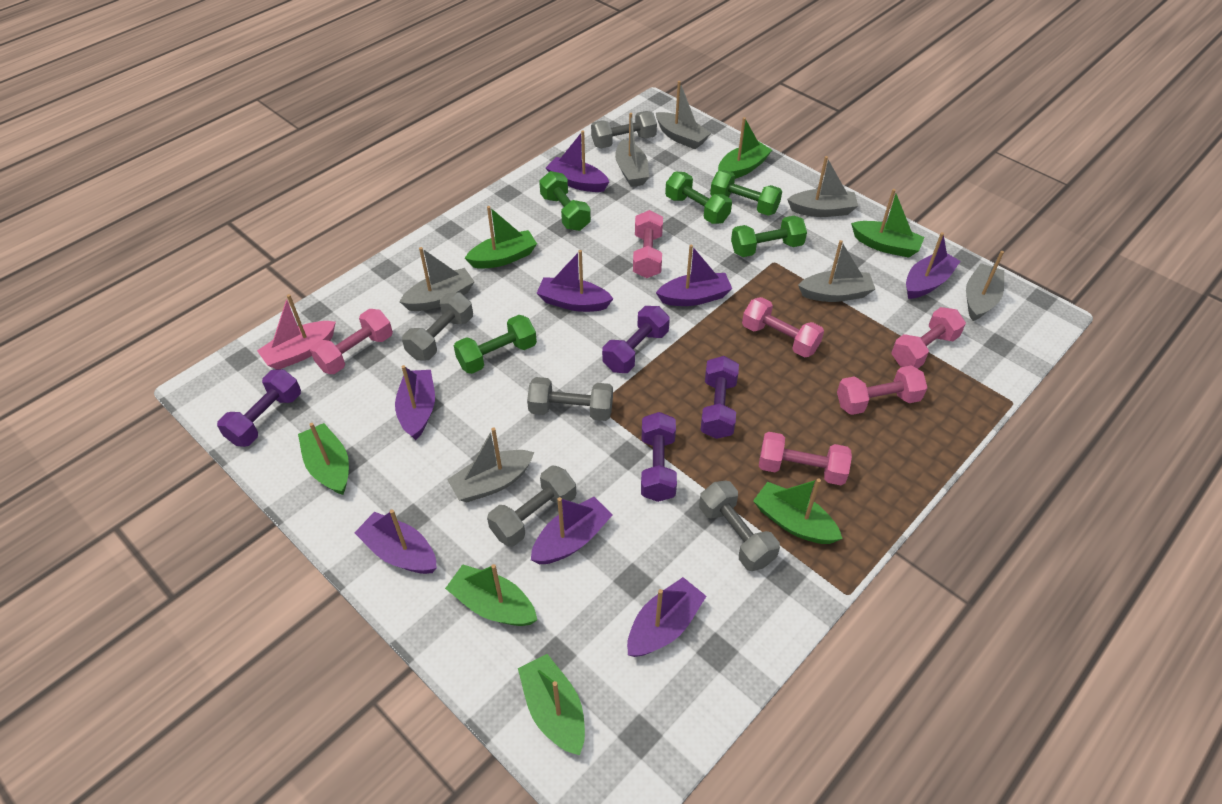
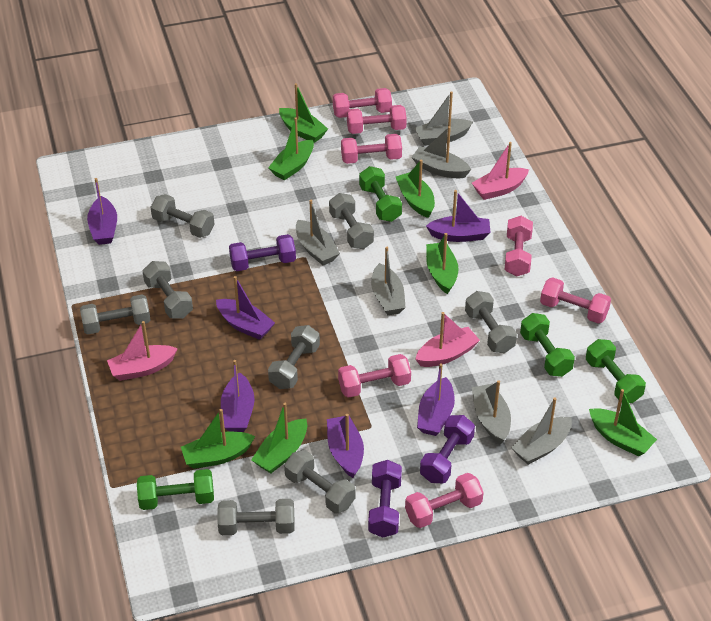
green dumbbell: [454,315,537,374] [539,171,591,231] [665,172,732,224] [710,170,782,216] [731,216,807,257] = 5 -> [137,469,214,510] [359,166,402,222] [520,313,575,377] [586,339,646,403] = 4
grey boat: [400,247,474,311] [447,427,534,502] [615,113,649,187] [656,81,711,149] [787,156,858,217] [798,240,875,302] [966,251,1004,321] = 7 -> [296,200,340,265] [371,247,406,316] [412,126,471,178] [414,91,473,146] [472,380,511,444] [511,397,572,465] = 6
grey dumbbell: [402,292,473,361] [487,466,576,547] [527,377,613,421] [591,111,657,148] [699,480,780,571] = 5 -> [80,294,151,334] [143,261,193,319] [151,194,214,238] [218,499,295,535] [268,325,320,389] [284,450,356,514] [329,193,374,249] [465,291,517,353] = 8
pink boat: [257,294,336,369] = 1 -> [107,321,178,381] [415,312,480,367] [472,142,529,200] = 3
pink dumbbell: [310,309,393,374] [633,210,663,278] [742,297,824,358] [759,432,852,485] [837,366,927,415] [892,307,966,369] = 6 -> [333,88,392,118] [338,354,411,398] [341,134,402,164] [347,105,407,134] [405,473,484,528] [505,216,533,277] [540,277,611,324] = 7
purple boat: [354,509,437,574] [395,365,435,440] [531,497,613,564] [537,250,613,312] [546,131,609,192] [627,577,706,657] [656,244,732,306] [906,232,961,299] = 8 -> [87,178,117,245] [216,276,275,340] [221,360,255,432] [327,414,364,478] [417,363,455,436] [426,190,491,242] = 6
purple dumbbell: [217,369,301,447] [602,306,670,373] [641,412,677,502] [701,356,739,439] = 4 -> [229,234,296,271] [368,460,402,537] [420,415,475,483] = 3

